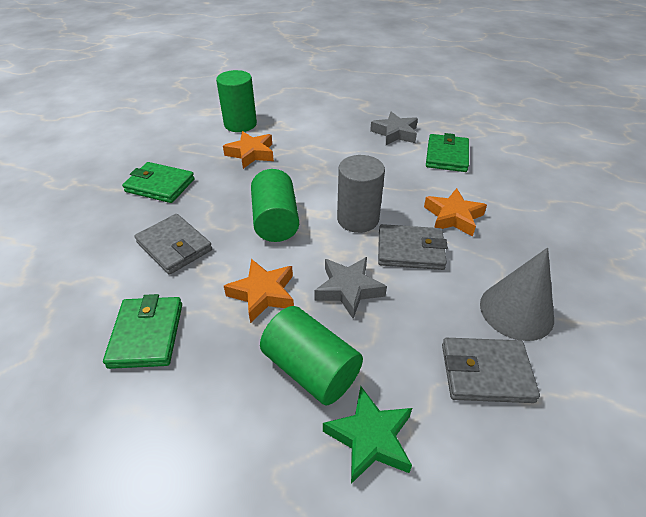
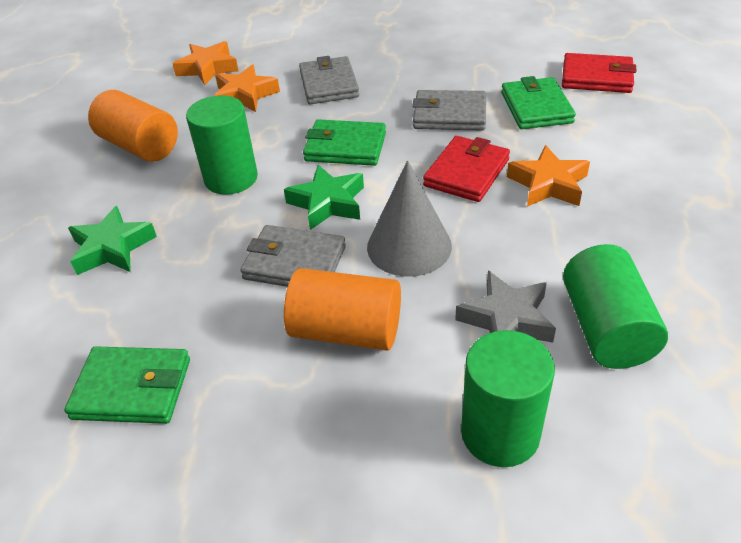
green star: [323,386,412,484] = 1 -> [68,206,157,275] [284,165,364,230] = 2
grey cylinder: [337,155,385,233] = 1 -> none = 0
grey star: [314,257,387,319] [370,112,418,145] = 2 -> [455,271,556,342] = 1
orange cylinder: none = 0 -> [88,90,178,162] [284,268,401,351] = 2
red wallet: none = 0 -> [423,136,510,202] [562,53,637,93] = 2

